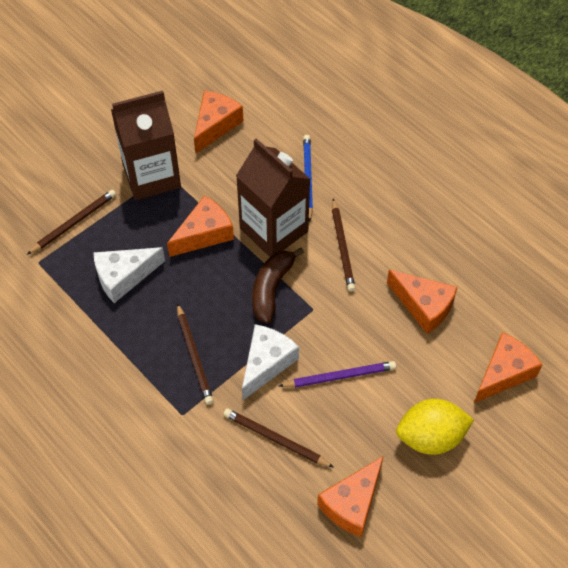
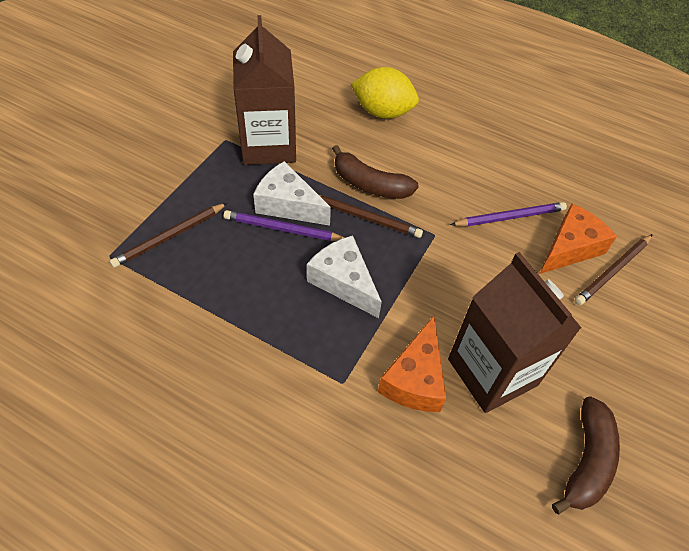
blue pencil: [303,135,313,222] = 1 -> none = 0
brown banana: [252,247,304,323] = 1 -> [332,145,419,199] [552,396,620,515] = 2
brown pencil: [27,190,116,255] [177,303,214,405] [224,408,334,467] [332,198,355,292] = 4 -> [110,203,228,268] [319,195,423,238] [575,234,653,305] = 3
orange cheese: [167,195,234,257] [194,91,243,154] [317,456,383,537] [387,270,457,334] [474,332,543,403] = 5 -> [378,316,446,412] [540,203,617,274] = 2
purple pencil: [279,361,396,388] = 1 -> [224,210,345,241] [450,202,567,226] = 2

